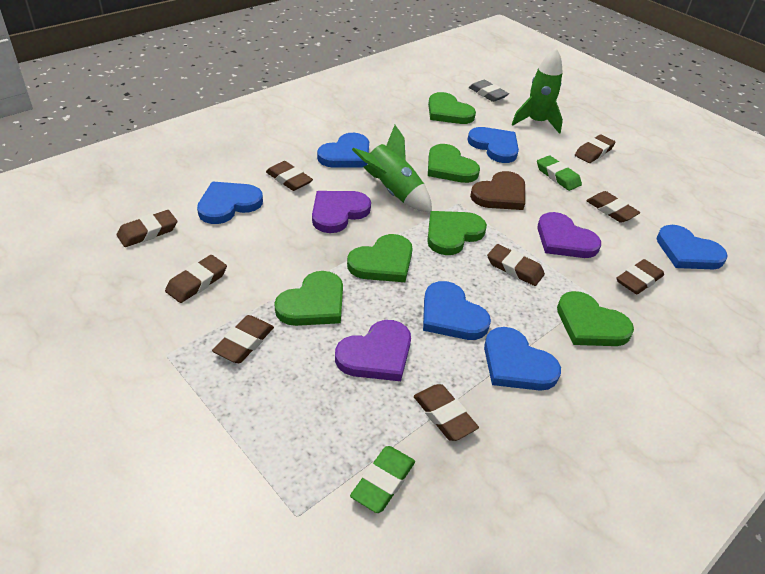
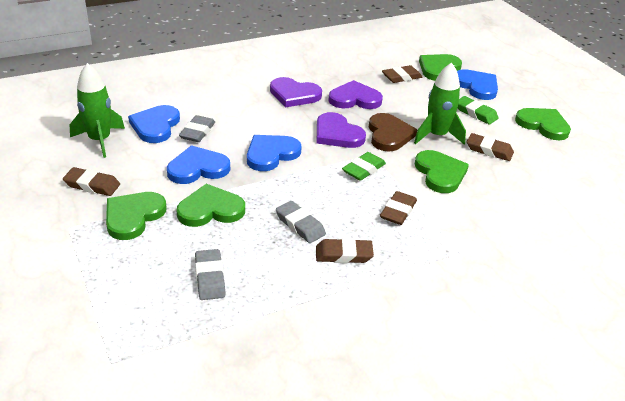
blue heart: [197,182,263,224] [317,133,369,168] [423,281,491,340] [467,127,519,163] [484,327,561,391] [656,225,728,269] = 6 -> [128,105,180,143] [167,145,230,184] [247,135,302,171] [457,69,498,100] = 4
brown eraser: [116,210,177,247] [165,255,227,303] [212,315,274,363] [266,161,313,191] [414,384,479,441] [487,244,545,286] [575,134,616,163] [586,191,641,223] [616,259,664,294] = 9 -> [63,167,120,196] [316,238,374,263] [380,191,417,225] [382,65,422,83] [467,133,514,161] = 5
green heart: [274,271,343,326] [347,234,413,282] [427,211,487,255] [428,92,476,124] [428,144,480,183] [557,291,634,346] = 6 -> [106,192,167,240] [176,184,245,227] [415,150,469,193] [419,54,462,81] [515,108,571,140] = 5
grey eraser: [469,80,509,102] = 1 -> [179,115,215,142] [195,249,226,300] [276,201,326,243] = 3

